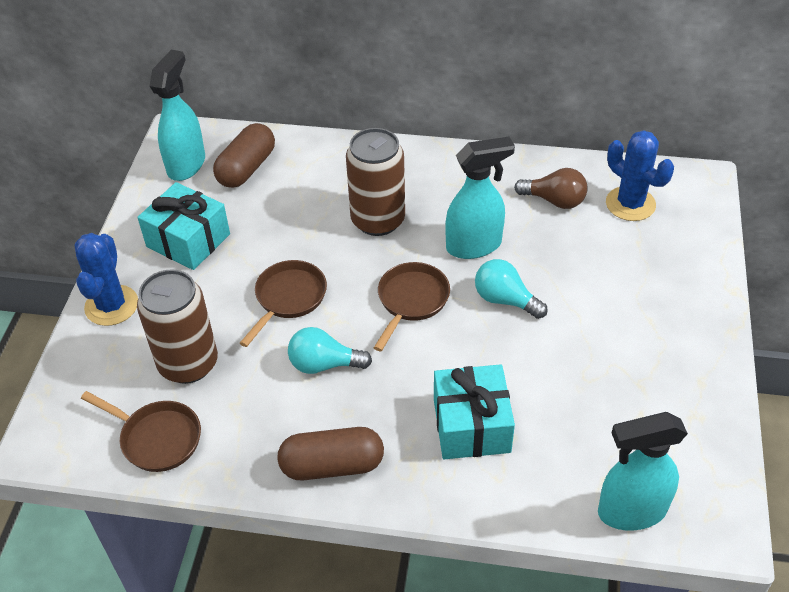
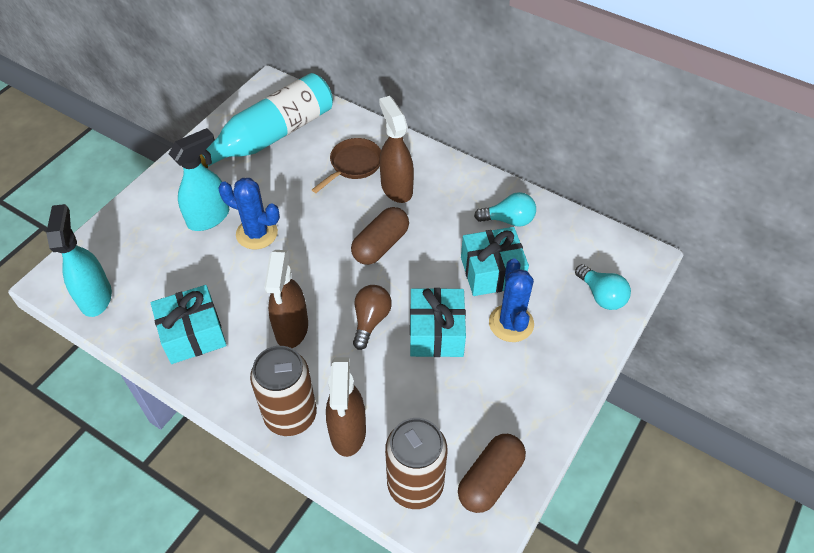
brown pan: [81,391,201,472] [240,260,327,347] [374,262,450,351] = 3 -> [312,138,381,193] = 1
brown spray bottle: none = 0 -> [264,250,308,348] [326,357,366,457] [379,96,414,203] = 3
turquoise bottle: none = 0 -> [200,73,333,169] = 1
turquoise gift: [137,182,230,270] [434,364,515,459] = 2 -> [151,285,227,364] [410,288,466,357] [461,227,529,296] = 3
turquoise spray bottle: [150,50,205,181] [445,137,515,259] [598,412,688,531] = 3 -> [46,204,112,317] [169,128,229,231] = 2

